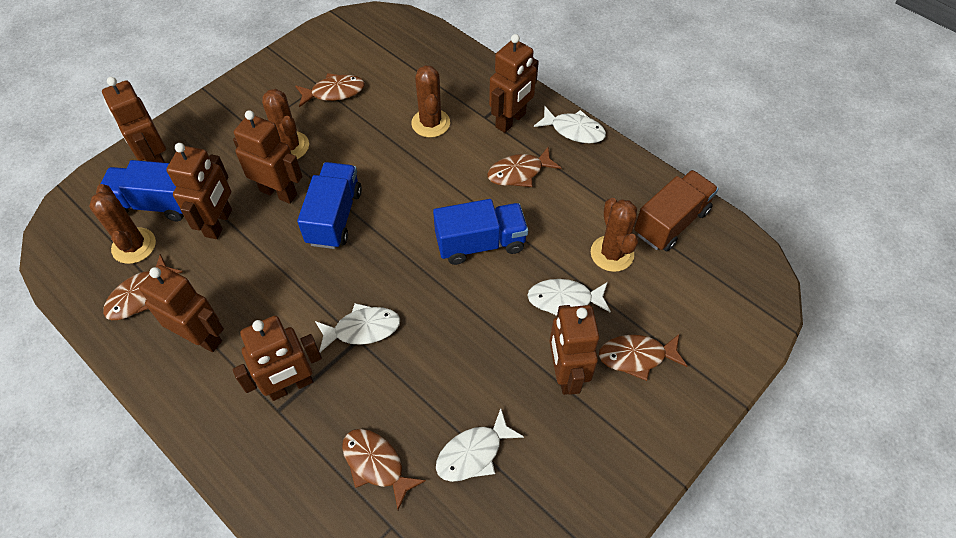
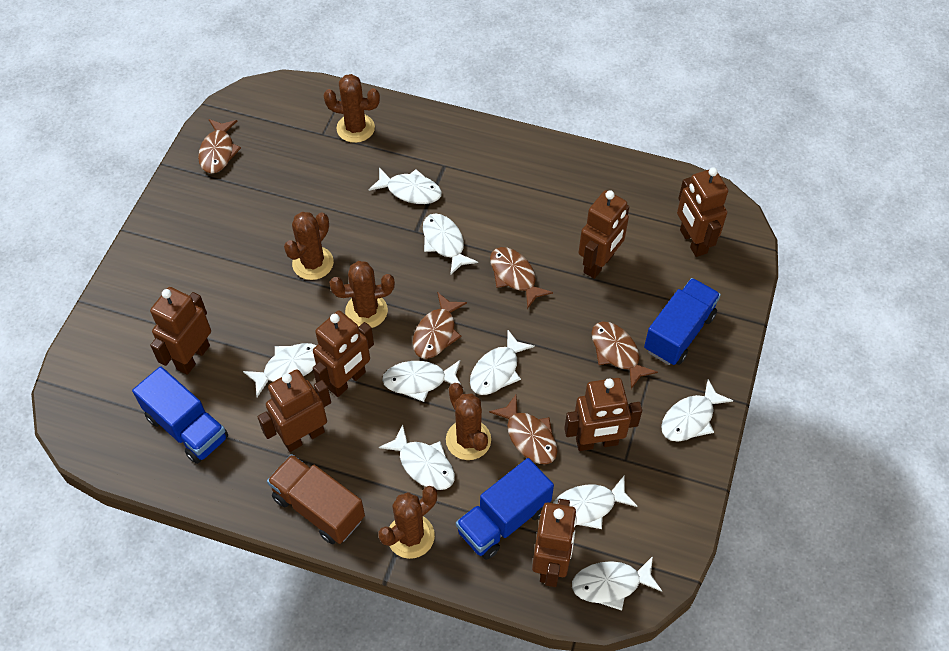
brown cactus: [89,184,156,264] [262,89,309,159] [411,65,450,138] [591,198,638,272] = 4 -> [284,212,334,280] [323,74,380,143] [329,261,395,328] [378,486,437,559] [446,383,491,460] = 5
white fish: [315,303,400,352] [436,408,524,482] [527,279,611,316] [534,106,606,143] = 4 -> [243,343,317,397] [369,167,442,204] [379,424,455,490] [382,359,461,402] [423,213,478,275] [470,330,535,395] [553,476,638,529] [572,556,662,611] [661,379,733,442] = 9

